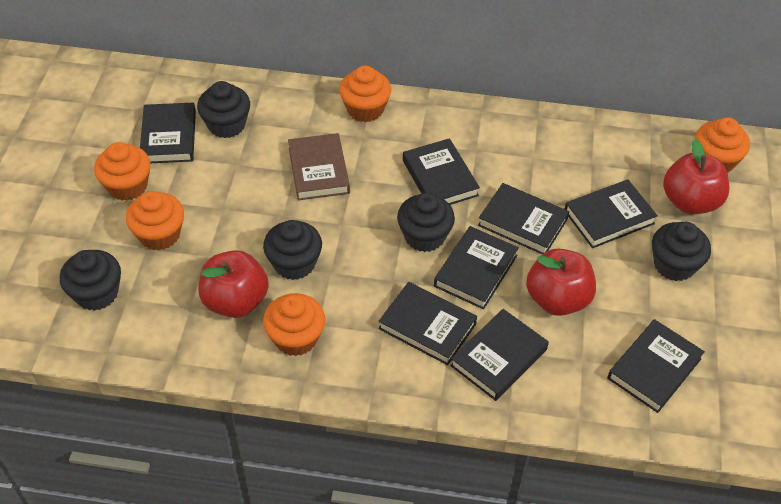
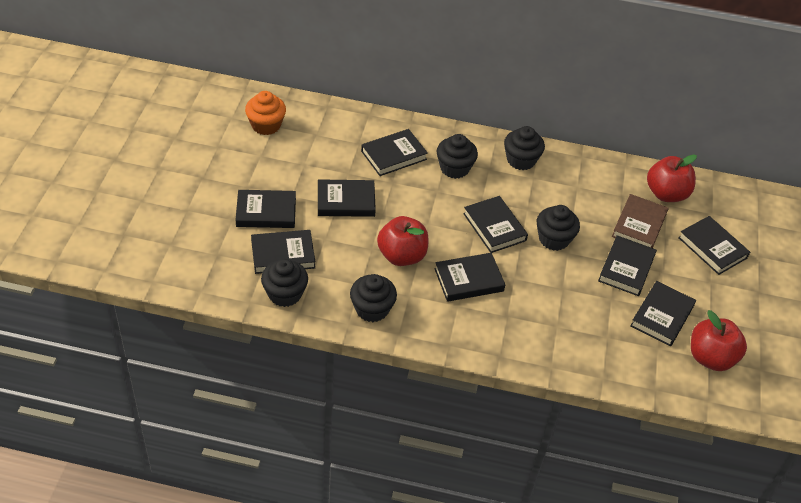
black book: [140,103,196,163] [378,282,477,365] [403,138,480,205] [434,226,519,309] [450,309,549,401] [478,183,569,254] [565,180,658,248] [607,319,705,413] = 8 -> [235,190,296,228] [251,230,315,274] [318,179,376,217] [361,129,428,176] [435,253,505,302] [463,196,528,253] [598,235,657,296] [630,281,696,346] [678,216,750,275] = 9
orange cupcake: [94,142,151,201] [126,191,184,251] [263,293,325,356] [339,66,391,122] [695,117,750,173] = 5 -> [245,91,286,135] = 1

